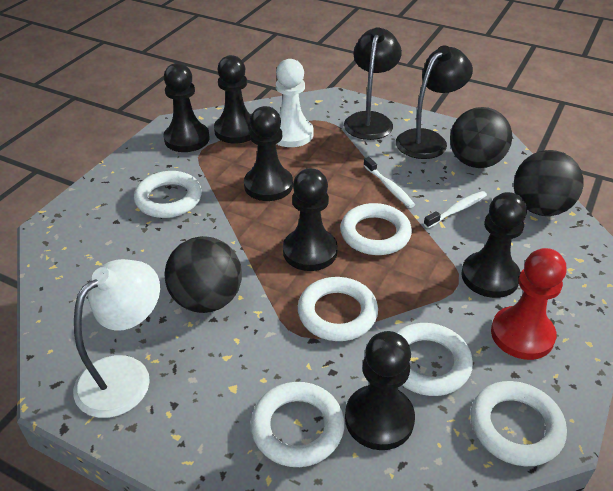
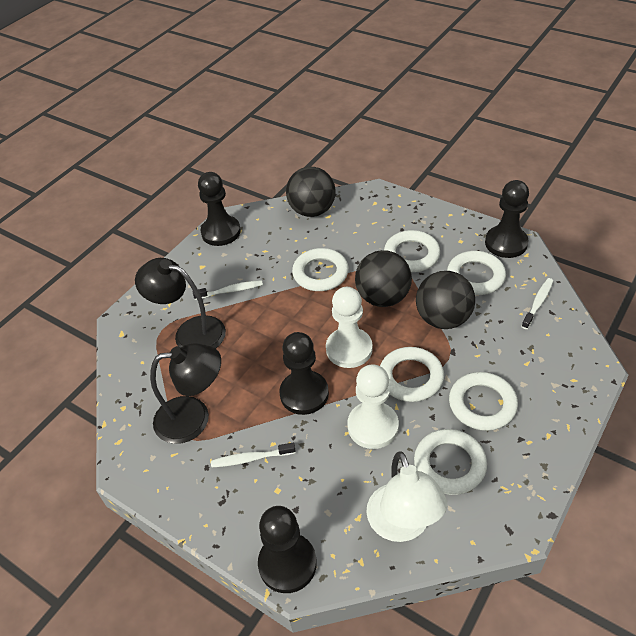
black pawn: [163,63,209,152] [214,55,252,143] [244,106,293,201] [283,168,338,271] [345,331,415,450] [461,192,527,298] = 6 -> [198,172,241,246] [258,506,317,593] [279,332,329,415] [485,180,529,258] = 4
red pawn: [491,248,566,360] = 1 -> none = 0
white pawn: [276,59,313,147] = 1 -> [326,287,373,368] [347,365,399,449] = 2
white toothbrush: [363,157,415,208] [424,191,487,228] = 2 -> [193,280,263,300] [211,443,295,468] [521,278,553,329] = 3

